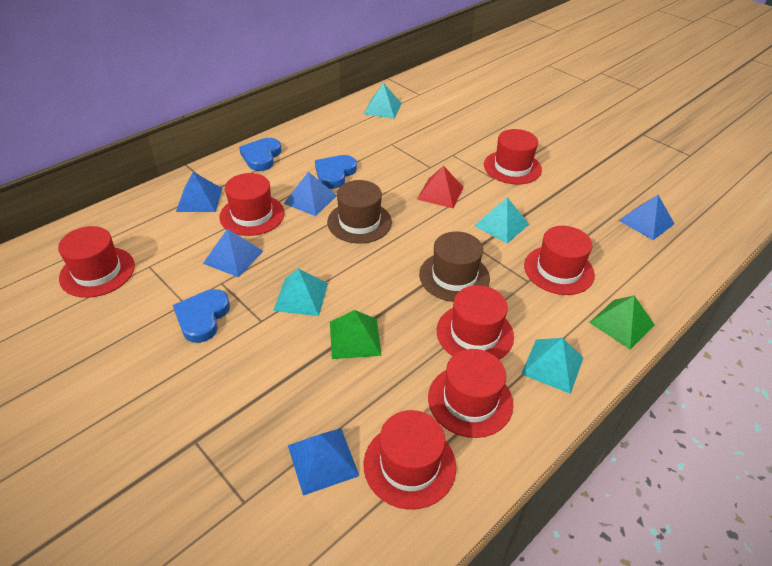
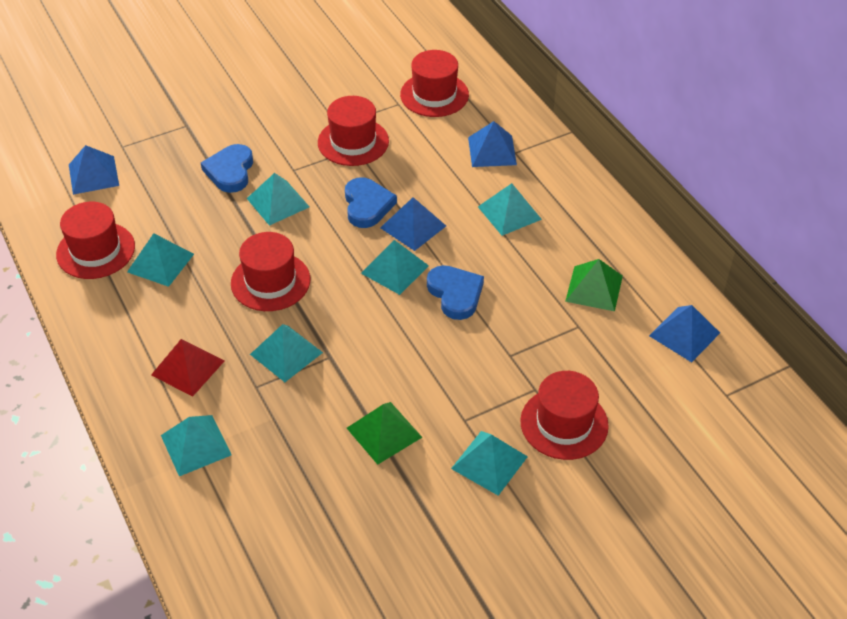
blue pyramid: [176,172,222,212] [203,229,263,277] [284,172,337,216] [288,428,359,496] [618,195,675,240] = 5 -> [69,145,119,195] [380,197,446,251] [468,121,517,167] [649,305,720,362] = 4
brown hat: [327,180,392,244] [419,231,490,302] = 2 -> none = 0
red hat: [58,226,135,298] [219,173,285,236] [364,410,456,510] [428,349,513,438] [437,285,514,360] [484,129,542,185] [524,226,595,295] = 7 -> [56,202,135,279] [231,232,311,311] [318,96,389,166] [400,50,469,117] [520,371,609,460] = 5
turquoise pyramid: [273,268,328,316] [364,83,402,119] [474,197,529,244] [521,338,584,394] = 4 -> [127,233,194,287] [161,415,232,476] [247,173,310,226] [250,324,323,382] [361,240,429,295] [451,431,528,496] [478,183,542,236] = 7

